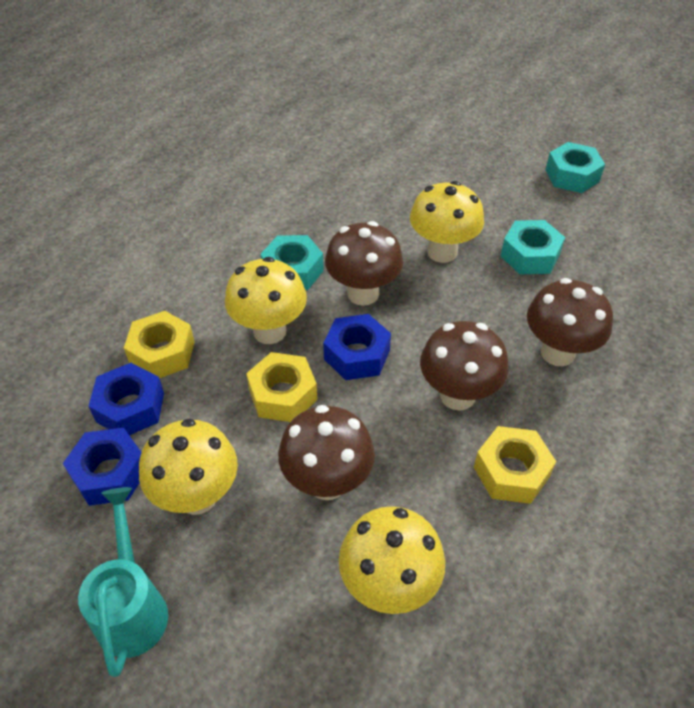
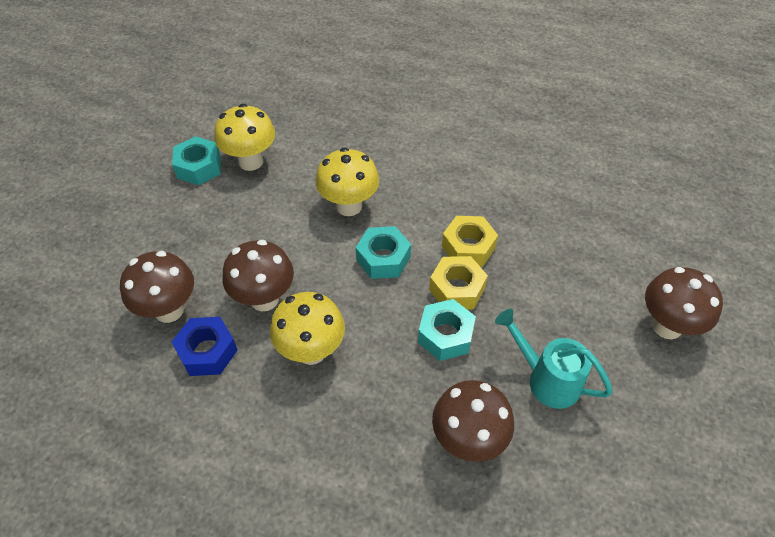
blue nut: [63,428,141,506] [89,363,164,435] [323,314,391,380] = 3 -> [172,317,238,376] = 1
yellow mushroom: [139,418,238,515] [225,257,307,344] [339,506,445,614] [410,181,484,263] = 4 -> [215,104,275,171] [270,292,345,365] [316,148,379,216] = 3
yellow nut: [124,311,195,378] [246,352,317,422] [474,426,556,504] = 3 -> [429,256,488,310] [442,216,498,267] = 2

